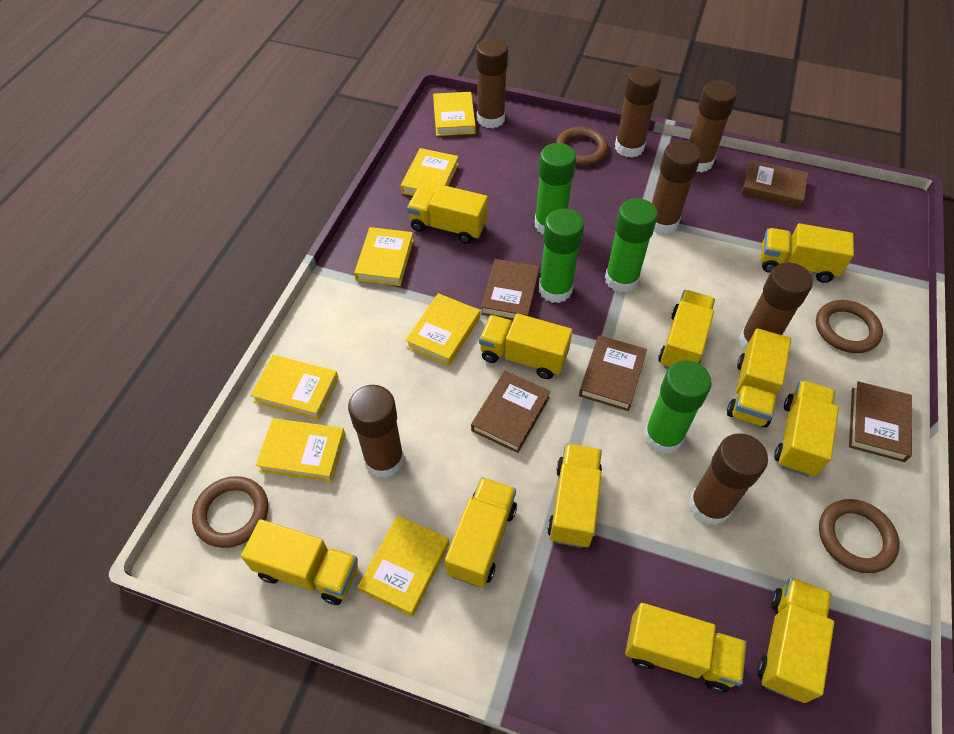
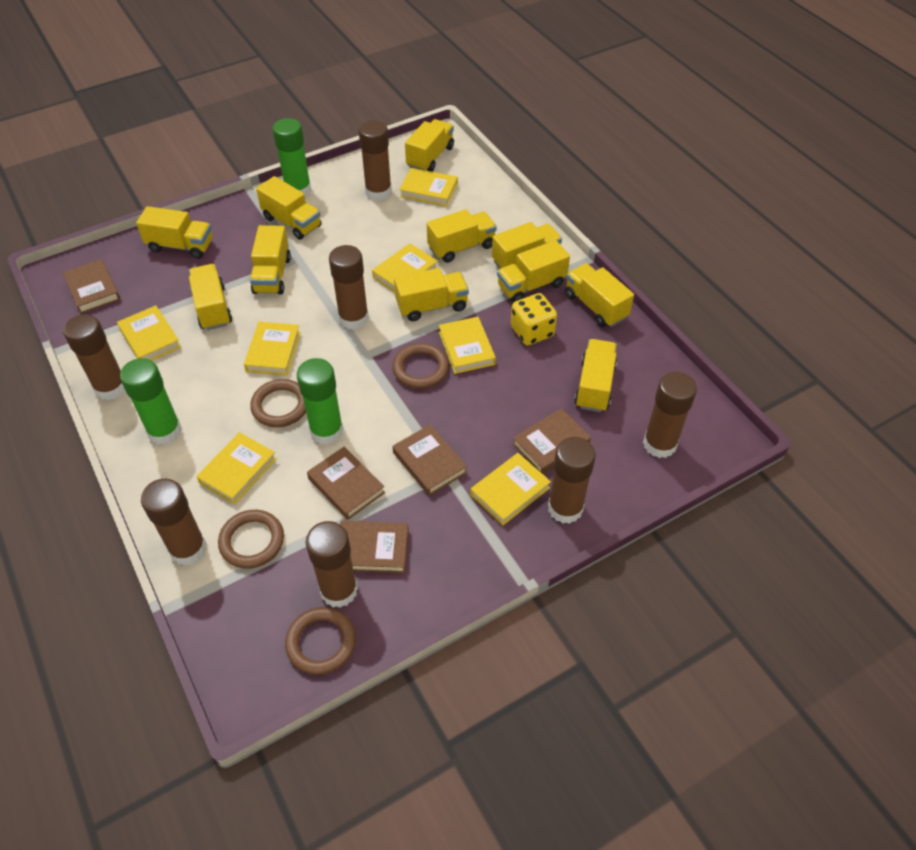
green glue stick: [535,143,576,235] [539,209,584,303] [605,198,658,293] [644,360,712,454] = 4 -> [120,358,182,445] [272,118,311,197] [297,358,344,445] = 3
yellow dice: none = 0 -> [511,293,557,345] = 1

